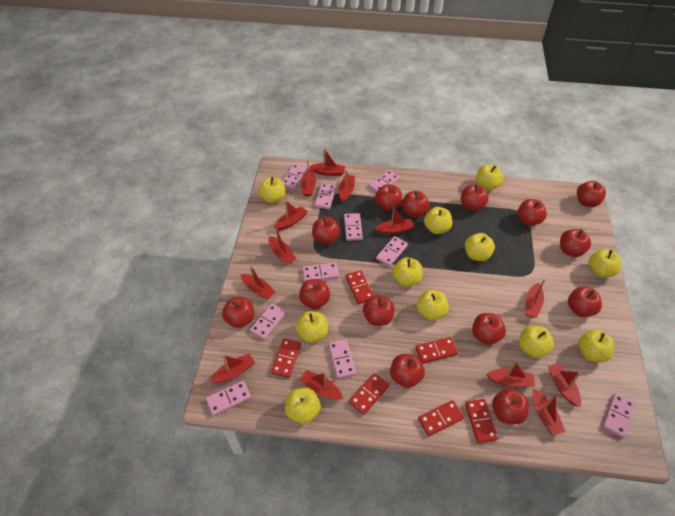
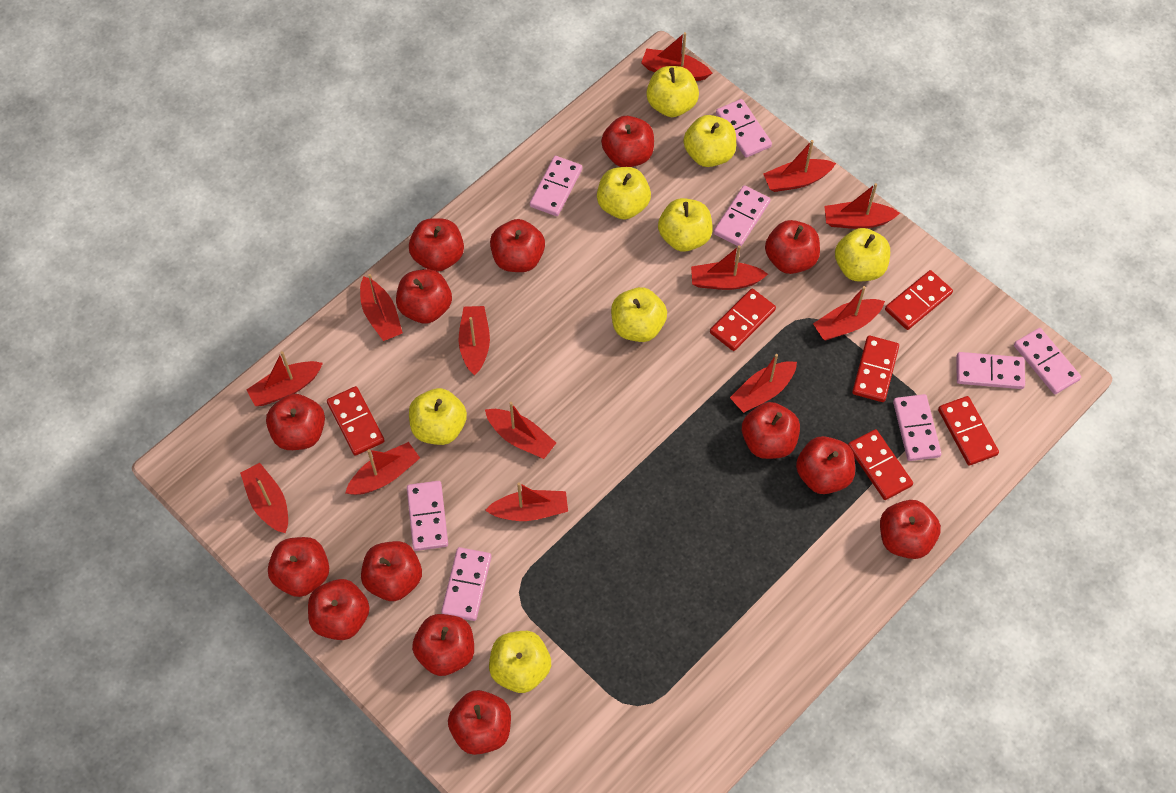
pink domino: [206,381,251,416] [250,303,286,340] [282,164,307,189] [302,262,339,282] [314,183,336,209] [328,339,356,379] [344,213,363,241] [368,170,400,193] [376,236,408,267] [602,393,635,438] = 10 -> [407,481,448,551] [441,547,491,621] [530,156,582,216] [713,185,771,246] [716,99,772,158] [893,394,941,461] [957,352,1025,389] [1014,328,1081,394] = 8
yellow apple: [258,177,285,203] [285,388,321,424] [296,311,328,343] [392,257,423,287] [417,290,449,321] [424,207,452,234] [465,233,495,261] [476,165,503,190] [519,326,554,358] [578,330,614,362] [588,249,621,278] = 11 -> [409,388,467,445] [489,631,551,693] [597,167,651,219] [611,287,667,342] [646,66,699,117] [658,198,713,252] [683,115,736,167] [835,228,890,281] = 8

